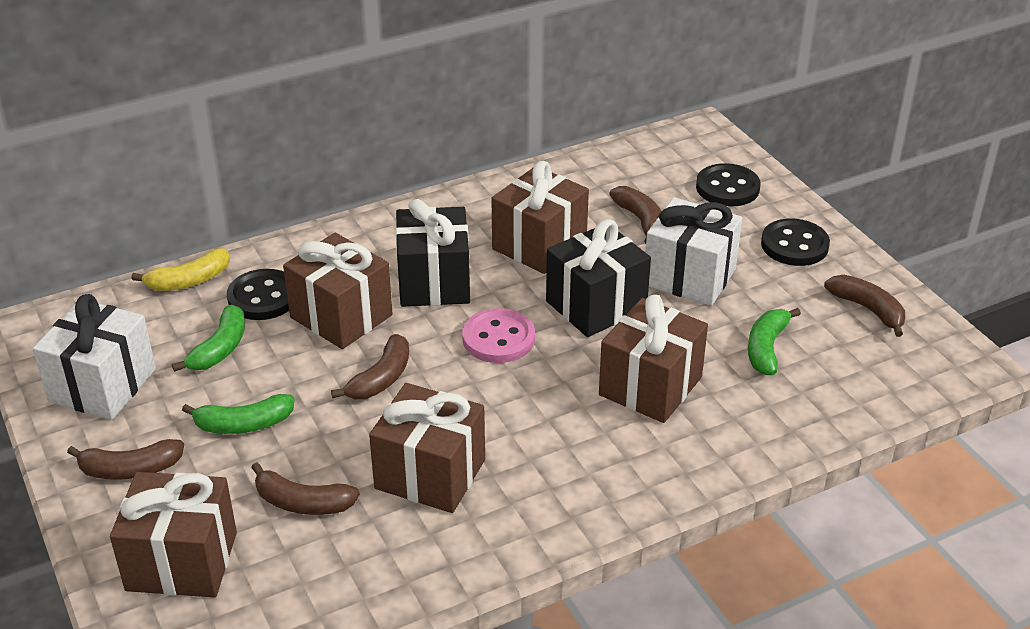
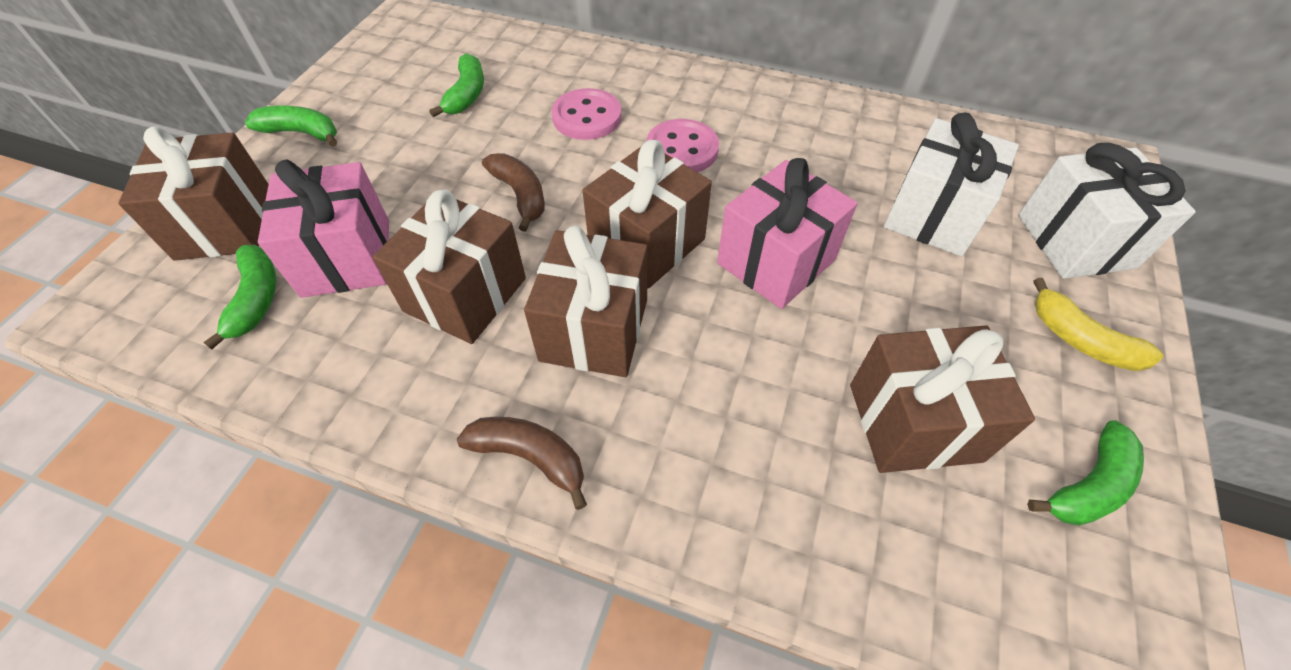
black button: [227,269,289,320] [696,163,761,206] [761,219,830,266] = 3 -> none = 0
black gift: [396,199,470,307] [546,219,651,337] = 2 -> none = 0
brown banana: [67,439,184,480] [251,462,360,515] [331,334,409,399] [609,186,661,244] [824,275,905,337] = 5 -> [457,417,587,510] [482,153,545,232] = 2
green banana: [172,305,245,372] [182,394,295,434] [748,308,801,375] = 3 -> [203,245,277,350] [245,105,337,147] [429,53,484,117] [1027,420,1144,526] = 4
pink button: [462,308,535,363] = 1 -> [552,88,621,140] [646,119,719,172] = 2
pink gift: none = 0 -> [258,160,389,298] [717,158,857,309] = 2

